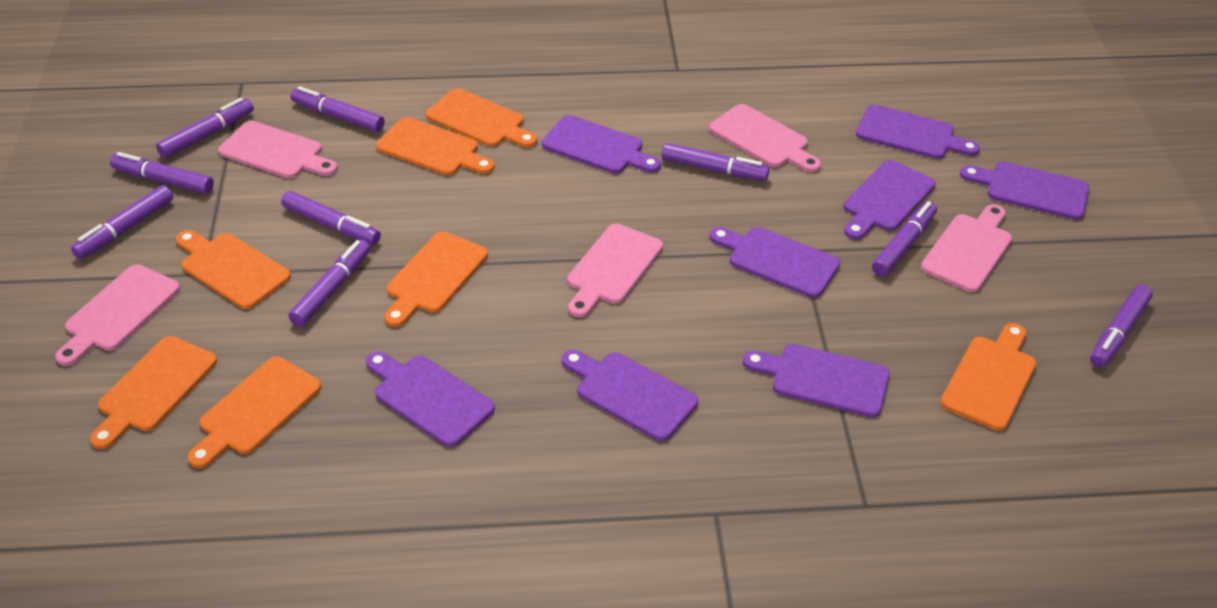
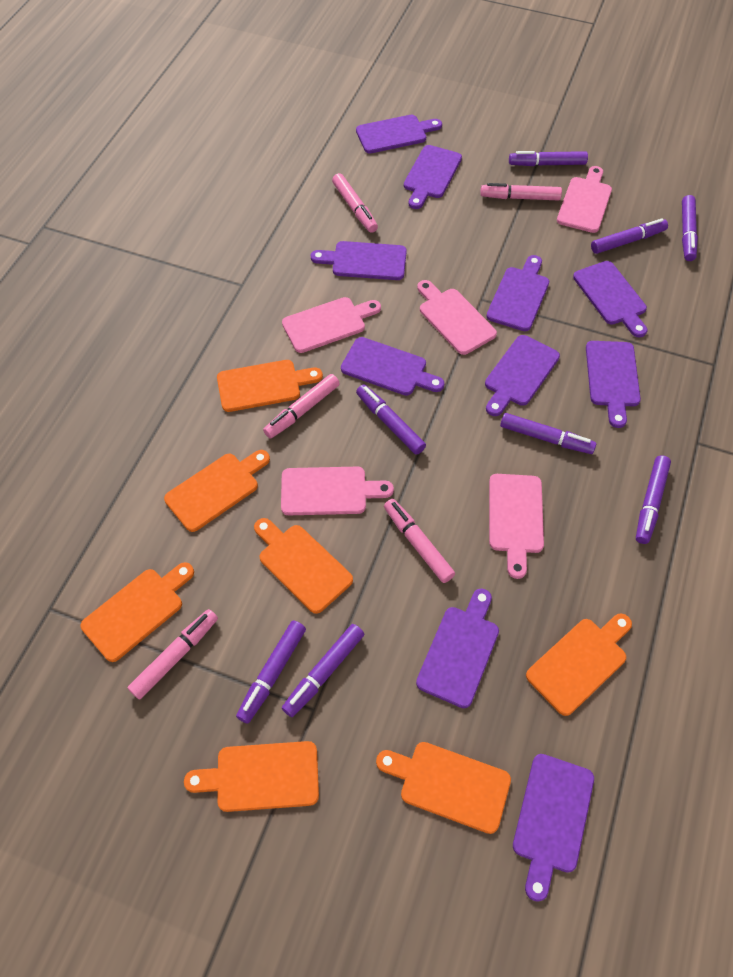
pink marker: none = 0 -> [128,609,218,700] [263,374,340,439] [332,173,378,233] [384,499,455,583] [480,183,562,200] = 5
purple cutting board: [366,351,495,447] [542,115,661,174] [562,350,698,441] [709,227,840,298] [743,344,889,417] [843,160,936,240] [856,104,980,159] [960,161,1089,220] = 8 -> [311,241,407,280] [341,337,444,396] [356,115,442,154] [404,145,462,209] [416,588,499,708] [485,335,560,416] [486,255,549,331] [513,754,594,902] [573,261,647,338] [586,341,641,428] = 10
purple marker: [71,185,173,259] [110,152,214,194] [156,98,254,158] [281,191,381,245] [288,239,370,326] [291,86,384,132] [662,143,770,181] [872,201,937,276] [1090,284,1153,368] = 9 -> [236,621,306,724] [282,624,364,717] [356,384,426,455] [500,413,596,454] [509,151,588,166] [591,218,668,254] [636,455,671,544] [682,195,698,261] = 8

